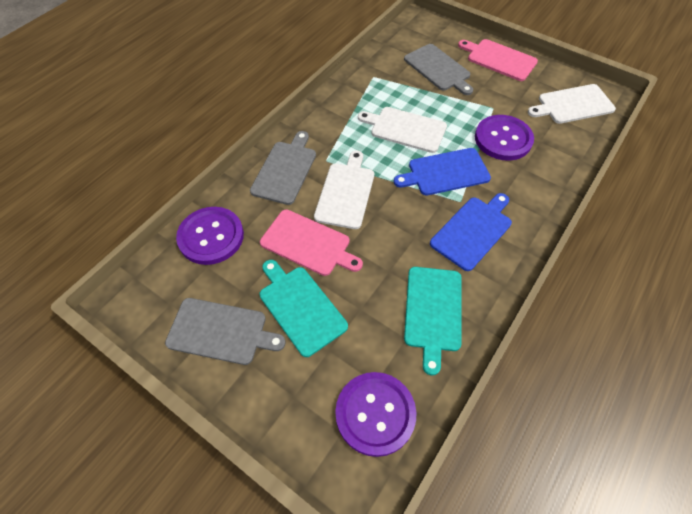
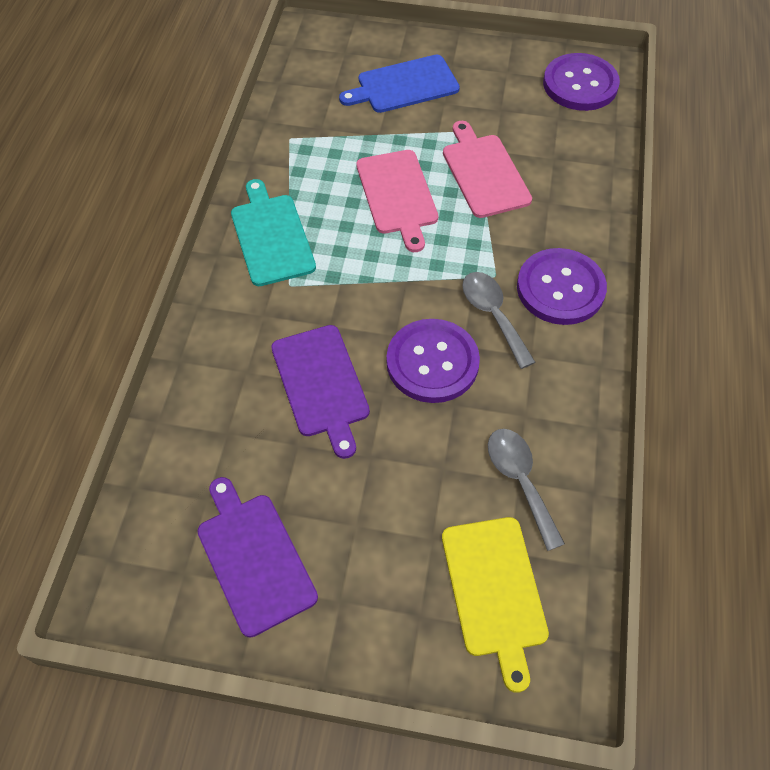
blue cutting board: [394,148,491,195] [430,193,512,271] = 2 -> [339,55,460,113] = 1
grey cutting board: [165,298,286,365] [250,131,316,205] [404,44,473,95] = 3 -> none = 0
grey spoon: none = 0 -> [462,272,536,369] [488,429,565,551] = 2
purple cutting board: none = 0 -> [197,477,318,637] [271,325,370,459] = 2
turquoise cutting board: [260,260,348,357] [404,267,462,375] = 2 -> [231,179,316,286] = 1
white cutting board: [314,151,374,229] [358,107,447,153] [528,84,616,124] = 3 -> none = 0
yellow cutting board: none = 0 -> [442,517,549,693] = 1

